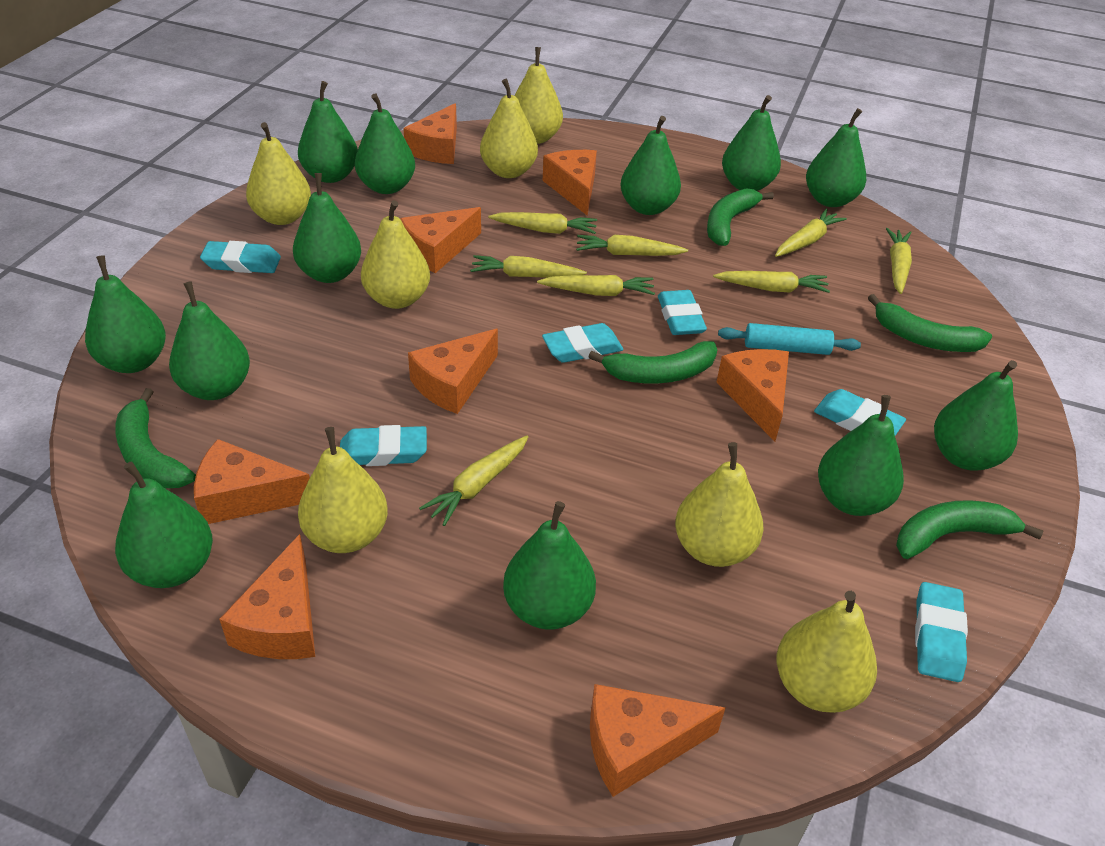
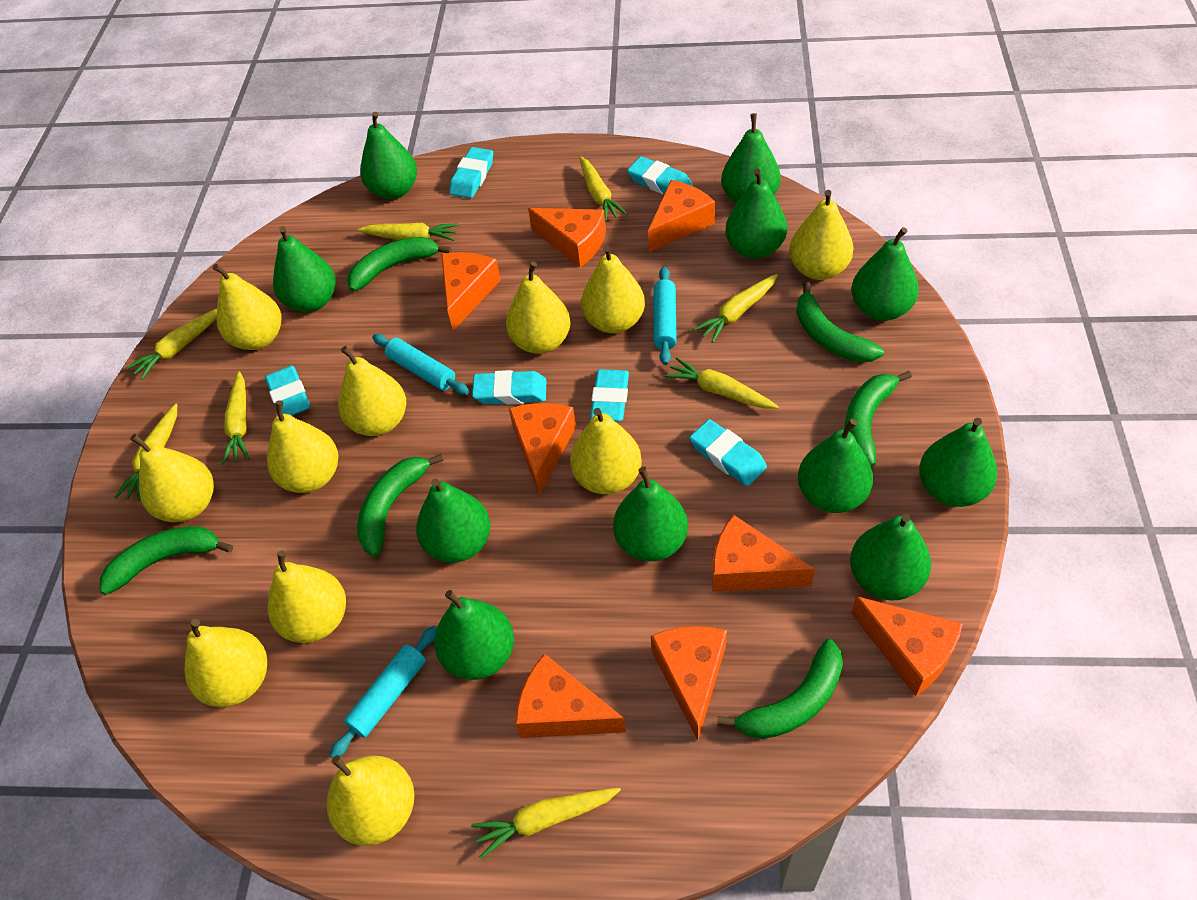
green banana: [115,388,196,488] [588,341,717,383] [707,189,774,246] [868,294,992,352] [896,500,1043,559] = 5 -> [100,526,233,595] [347,237,451,291] [357,454,444,557] [717,639,843,739] [796,282,884,363] [844,371,912,467] = 6
green pear: [85,255,166,373] [115,462,213,588] [169,281,250,400] [293,173,361,283] [298,81,358,183] [355,93,415,194] [503,501,596,630] [620,116,681,215] [722,95,781,191] [806,108,866,207] [818,395,904,516] [934,360,1018,471] = 12 -> [273,226,336,312] [360,112,417,199] [416,478,491,563] [434,590,514,680] [613,467,688,561] [721,113,781,204] [725,169,787,259] [798,419,873,513] [850,513,931,601] [851,227,919,321] [919,418,997,507] = 11
turquoise rolling pin: [718,323,861,355] = 1 -> [329,626,437,758] [372,334,469,395] [654,266,677,365] = 3
yellow pear: [246,122,311,225] [298,427,388,553] [361,200,430,309] [480,79,538,178] [515,47,563,144] [675,442,763,567] [776,591,877,713] = 7 -> [130,434,214,522] [185,619,267,707] [213,264,281,350] [267,400,338,493] [268,551,346,643] [327,755,415,846] [338,346,406,436] [506,262,571,354] [570,408,642,494] [581,245,645,333] [789,190,853,280] = 11

